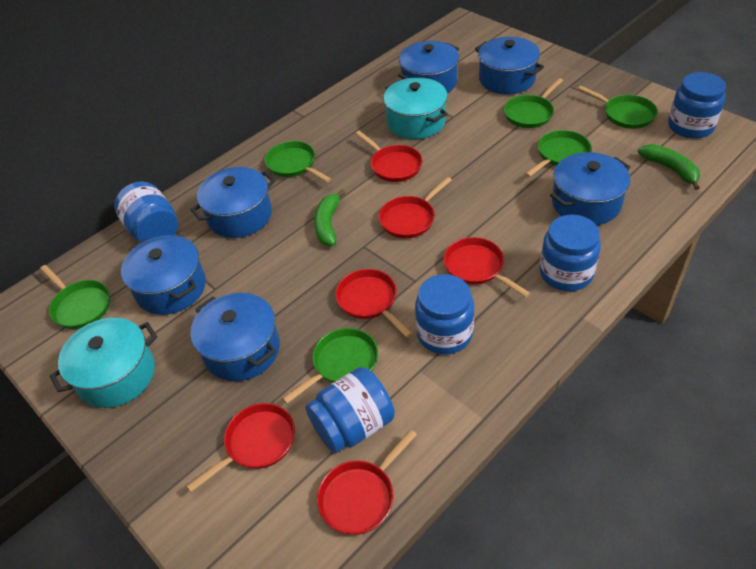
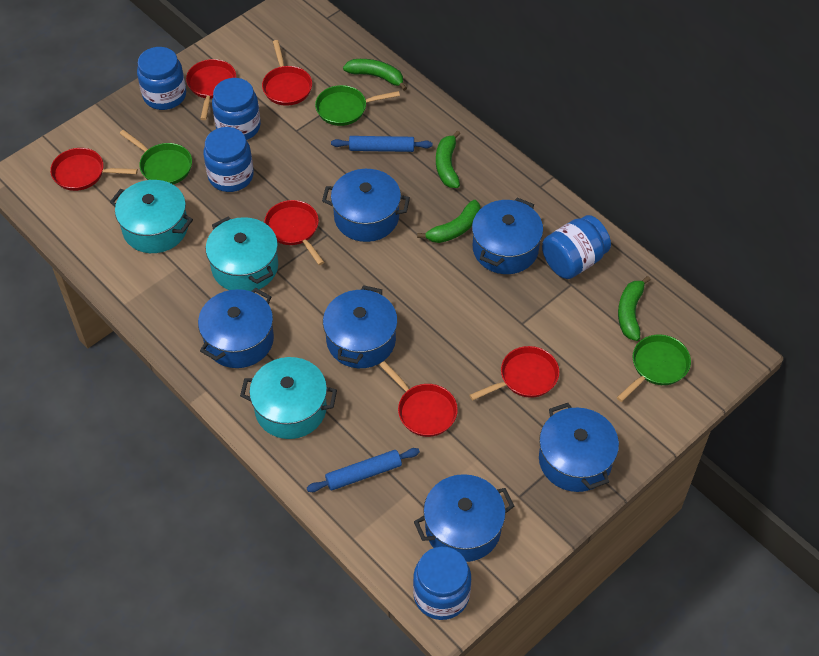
blue rolling pin: none = 0 -> [307,448,420,492] [331,136,432,152] = 2
green banana: [314,190,345,246] [638,144,700,190] = 2 -> [343,59,407,91] [417,200,480,243] [436,130,460,188] [618,276,651,341] = 4
green pan: [40,265,110,329] [265,141,331,182] [282,328,378,404] [504,78,563,128] [525,130,592,177] [578,86,658,129] = 6 -> [119,130,192,184] [315,85,400,126] [617,334,691,402] = 3
turquoise pot: [50,318,157,408] [383,77,448,139] = 2 -> [110,180,193,253] [206,217,278,291] [240,357,337,439] = 3

